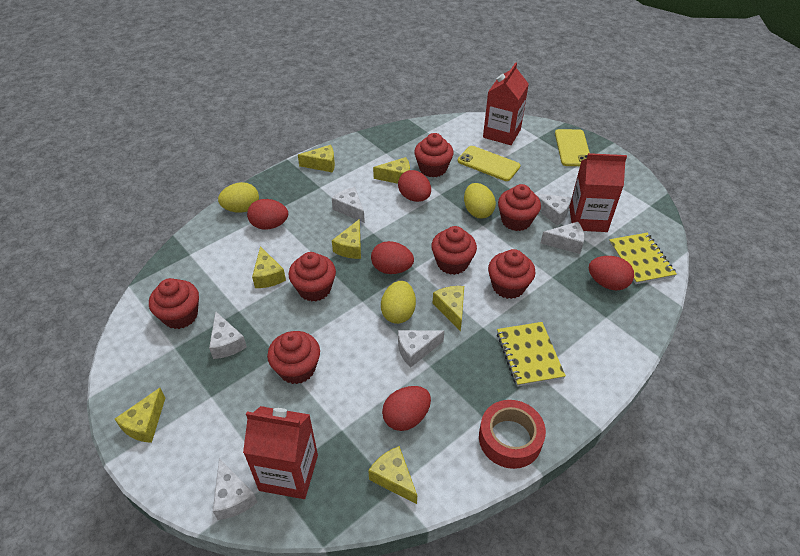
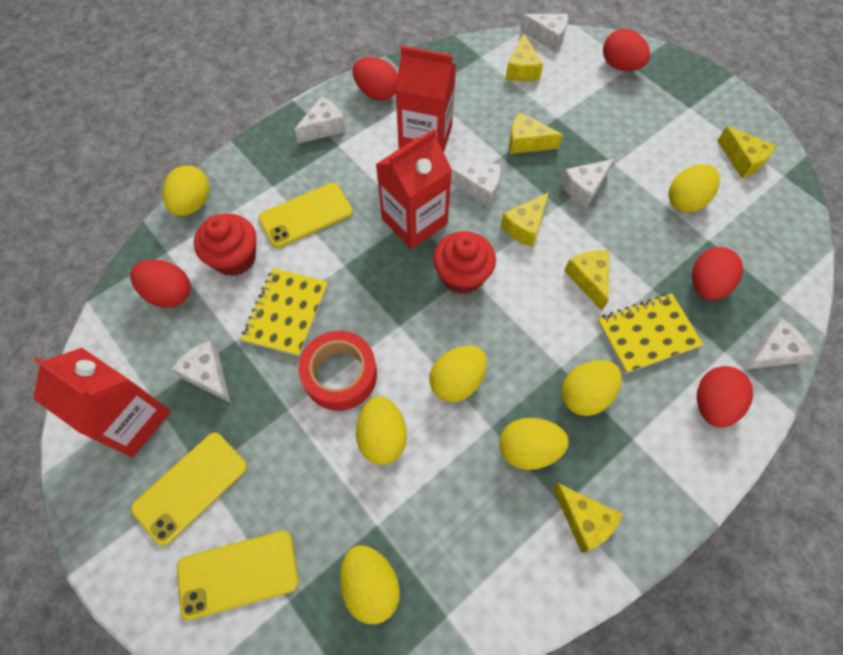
red cupcake: [149,278,199,329] [267,331,320,384] [288,252,336,301] [414,133,454,177] [431,226,477,275] [488,249,535,299] [498,184,541,231] = 7 -> [194,214,257,276] [433,231,496,294] = 2
yellow cheese: [115,388,165,443] [252,246,286,288] [298,145,335,173] [332,219,361,259] [368,446,417,504] [373,157,410,184] [433,286,464,331] = 7 -> [501,192,549,247] [505,34,543,82] [509,112,563,154] [552,483,623,553] [564,250,609,311] [717,126,777,178] = 6
yellow egg: [218,182,259,213] [381,281,416,324] [464,183,496,218] = 3 -> [162,165,210,216] [340,545,400,624] [356,396,407,465] [429,346,487,402] [499,418,569,470] [561,360,622,416] [668,164,720,213] = 7
yellow phone: [458,146,521,181] [555,129,590,166] = 2 -> [131,432,247,546] [177,531,298,620] [258,183,353,248] = 3

